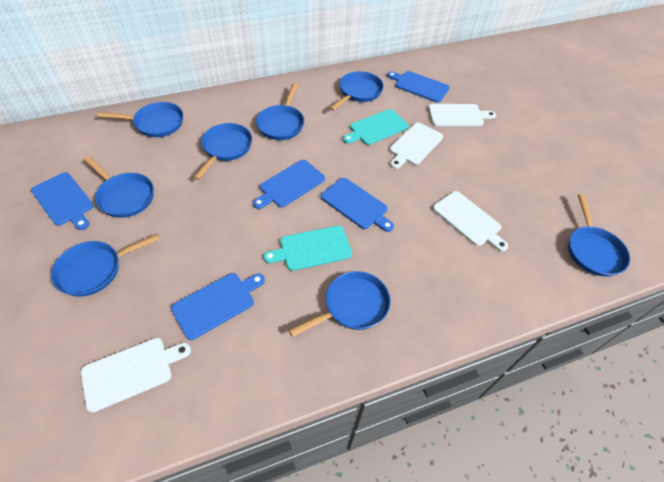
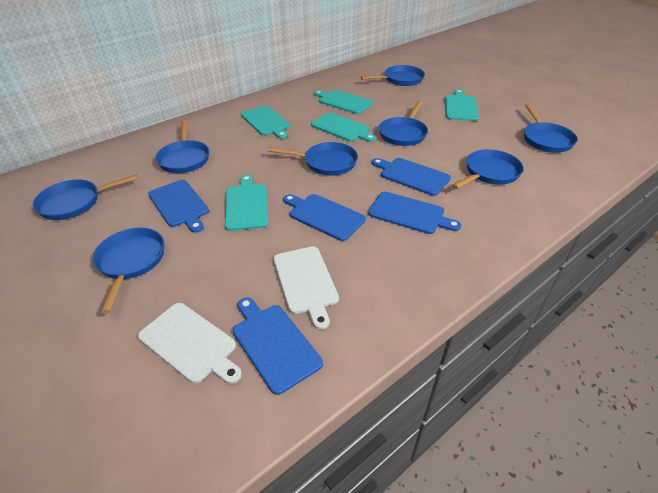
turquoise cutting board: [263,225,352,271] [343,109,409,145] = 2 -> [225,175,269,231] [241,106,290,139] [311,112,376,142] [314,90,373,114] [445,89,479,121] = 5
white cutting board: [81,338,191,412] [389,122,443,169] [428,104,496,126] [433,191,508,252] = 4 -> [138,303,242,384] [273,246,339,330] = 2

